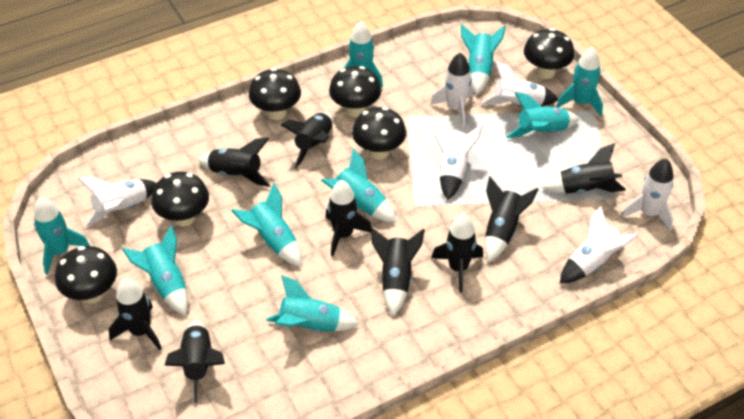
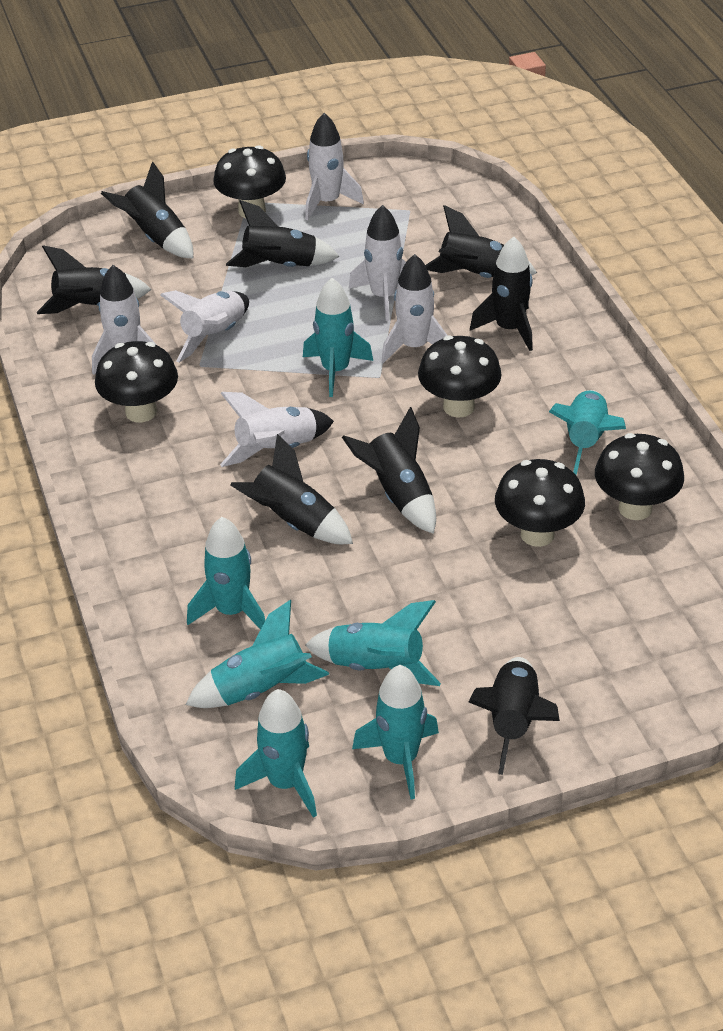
black mushroom: [55,246,117,304] [151,172,209,227] [249,68,301,120] [329,66,381,117] [352,107,406,160] [524,28,574,79] = 6 -> [95,341,178,423] [213,145,286,218] [418,335,502,418] [495,459,585,547] [595,433,684,520] = 5
black rocket: [109,278,162,350] [164,321,225,403] [198,138,270,187] [281,112,333,168] [326,180,371,256] [371,228,425,316] [432,214,483,292] [485,177,538,262] [542,143,626,194] = 9 -> [37,246,151,314] [101,162,193,258] [226,200,340,267] [230,434,353,544] [342,407,436,534] [425,205,537,278] [469,657,560,775] [470,237,533,351] = 8
turquoise rocket: [34,197,90,274] [122,225,188,315] [231,183,302,266] [266,275,359,332] [321,148,396,222] [344,21,383,87] [461,24,506,95] [506,92,580,138] [556,47,603,116] = 9 -> [186,600,329,708] [187,517,265,630] [235,689,317,818] [303,278,373,397] [305,600,441,686] [352,665,439,799] [549,390,626,475] = 7

